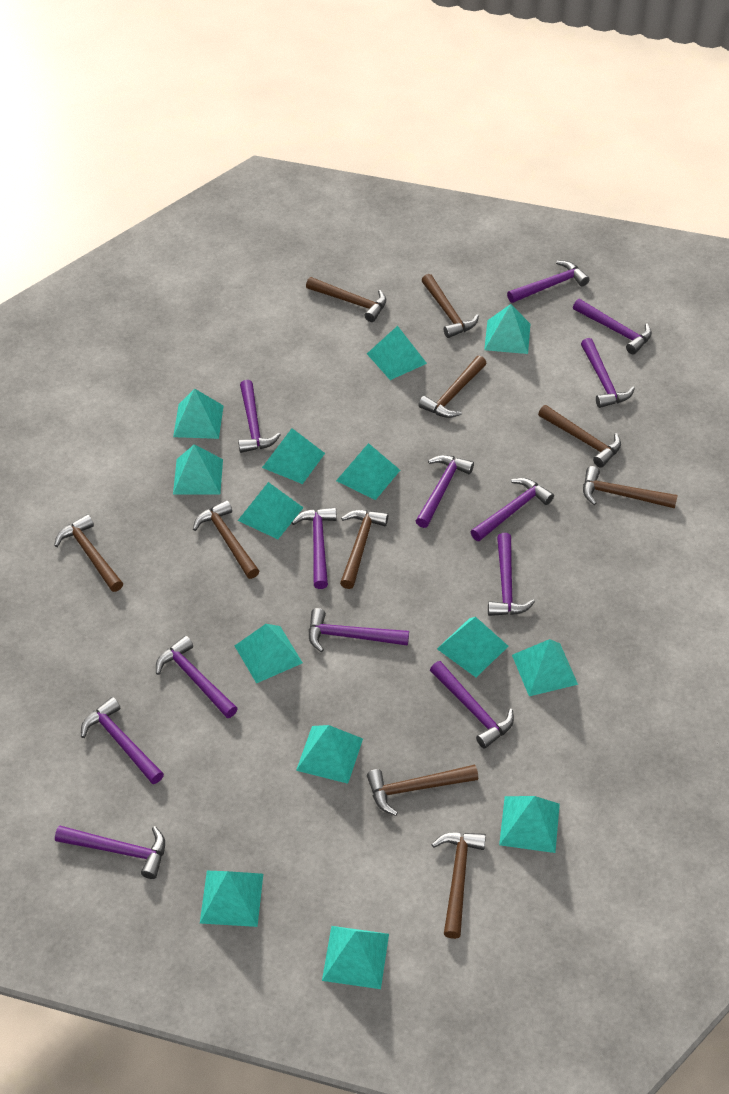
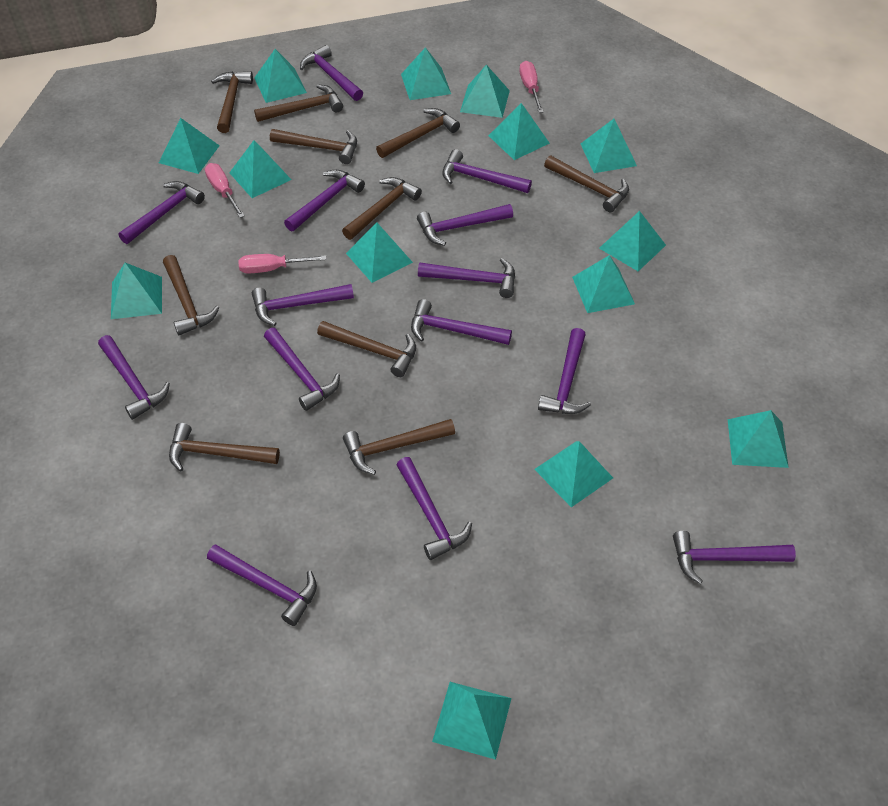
pink screwdriver: none = 0 -> [205,163,245,218] [238,254,327,273] [519,61,543,113] = 3
purple hammer: [55,825,165,879] [81,697,164,784] [156,636,238,718] [238,380,281,453] [291,507,337,589] [309,608,409,652] [416,455,474,528] [430,661,514,749] [471,478,554,541] [488,533,535,616] [507,261,590,303] [573,299,652,354] [581,338,635,408] = 13 -> [98,335,170,420] [118,181,205,244] [207,544,317,626] [252,284,354,326] [264,328,340,411] [284,170,365,231] [300,45,363,101] [397,457,472,560] [411,299,512,345] [417,204,513,246] [418,258,515,298] [442,149,532,193] [538,328,591,414] [673,531,796,584] = 14

